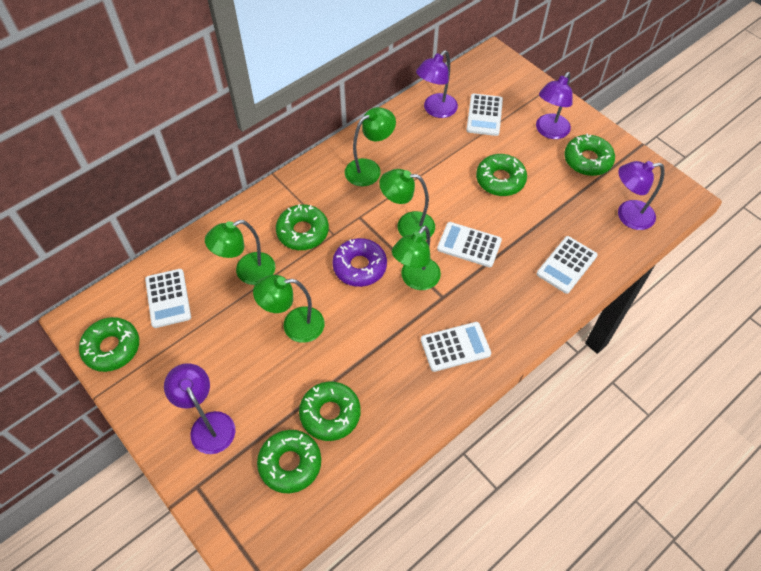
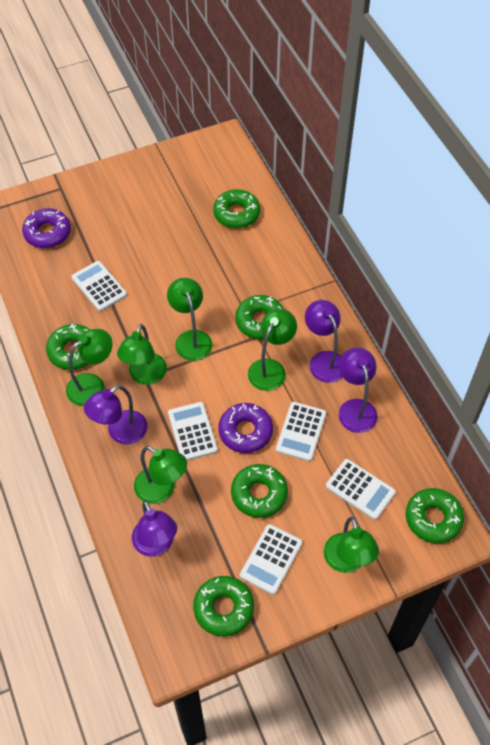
green lamp: [205,220,275,285] [253,275,325,343] [345,107,396,186] [379,169,435,240] [392,226,441,290] = 5 -> [66,329,113,406] [117,324,167,385] [134,446,187,504] [167,278,212,361] [248,309,297,391] [324,517,379,573] = 6
purple donut: [332,238,387,287] = 1 -> [22,208,71,248] [218,403,273,453] = 2

